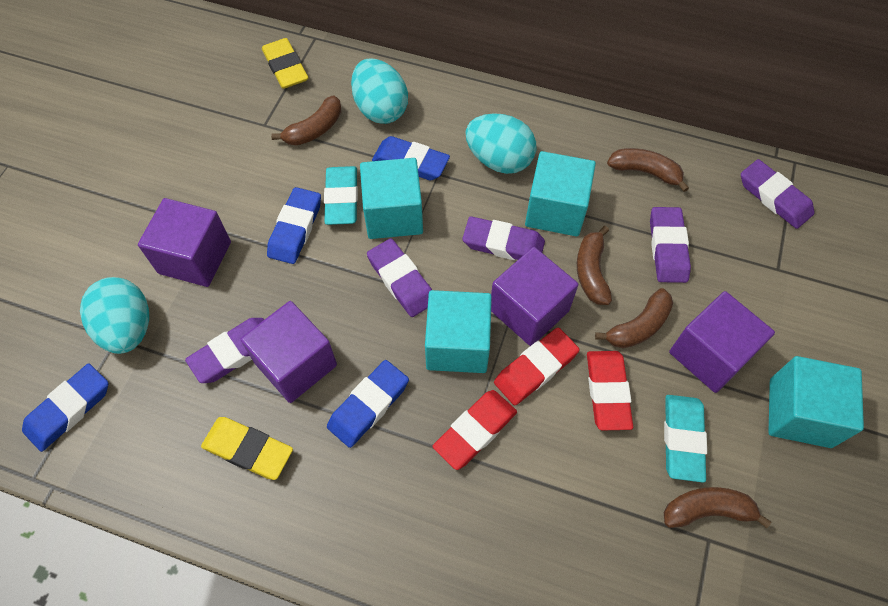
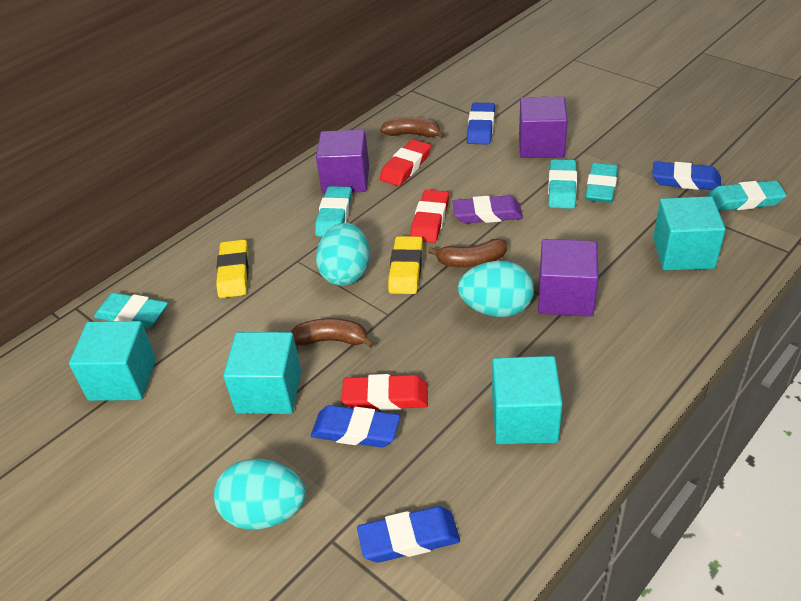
brown banana: [271,96,341,146] [577,226,612,305] [595,288,673,348] [607,148,689,192] [664,487,771,528] = 5 -> [291,318,374,348] [380,117,445,138] [428,239,507,268] = 3
purple cube: [138,198,231,287] [240,301,337,403] [491,247,578,346] [669,291,775,393] = 4 -> [316,130,369,193] [519,96,568,158] [538,239,599,317] = 3
purple eraser: [185,318,264,383] [367,239,432,317] [462,216,545,260] [650,207,691,283] [741,159,814,229] = 5 -> [452,195,523,223] = 1
turquoise eraser: [324,166,358,225] [664,395,707,483] = 2 -> [94,293,168,328] [315,186,352,237] [548,159,577,209] [585,163,618,203] [707,181,787,211] = 5

